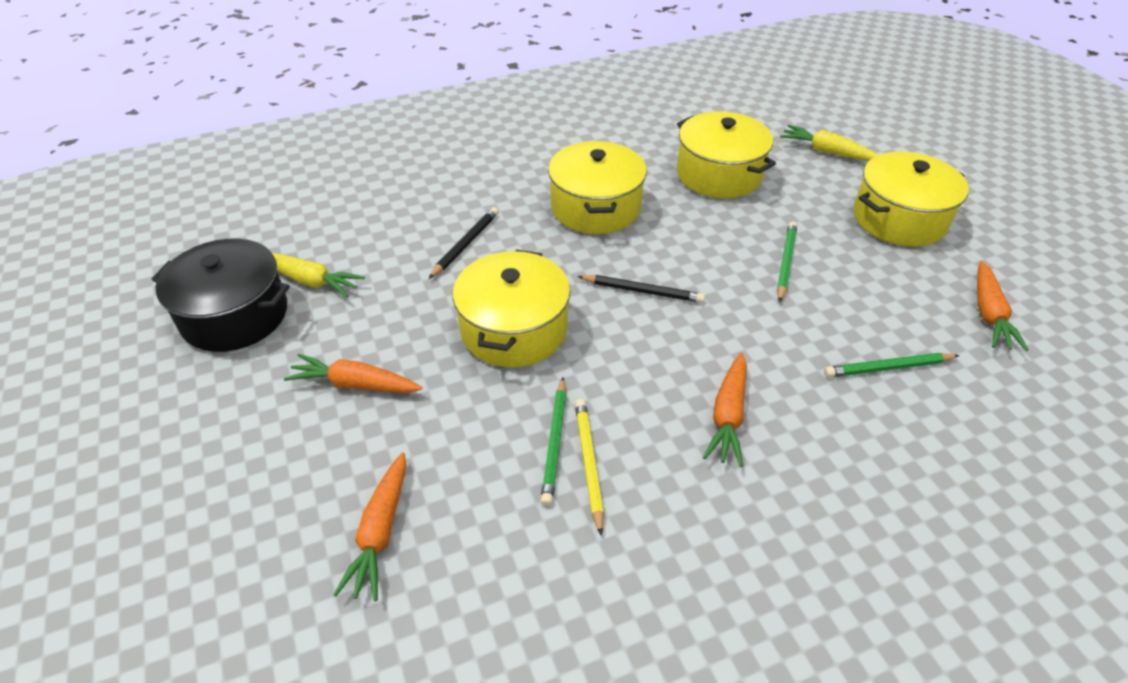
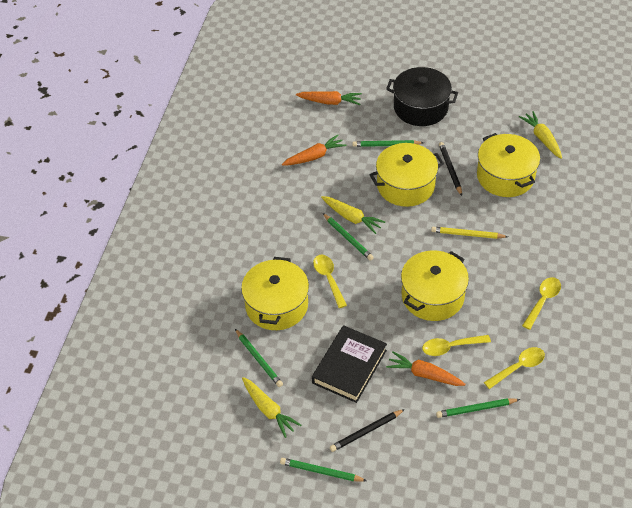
black book: none = 0 -> [312,325,387,403] = 1
green pencil: [540,377,566,506] [777,221,797,302] [824,353,960,377] = 3 -> [235,329,283,387] [280,458,367,482] [323,213,374,261] [352,140,424,147] [436,398,520,418] = 5
orange carrot: [284,354,422,393] [333,452,406,601] [703,353,747,467] [977,261,1029,351] = 4 -> [282,135,346,166] [296,91,362,105] [386,351,466,386] = 3
yellow carrot: [271,252,365,297] [780,125,878,161] = 2 -> [242,377,301,438] [321,196,385,234] [519,111,562,159] = 3
yellow spoon: none = 0 -> [313,255,347,308] [422,335,491,356] [484,347,545,389] [522,277,561,330] = 4

